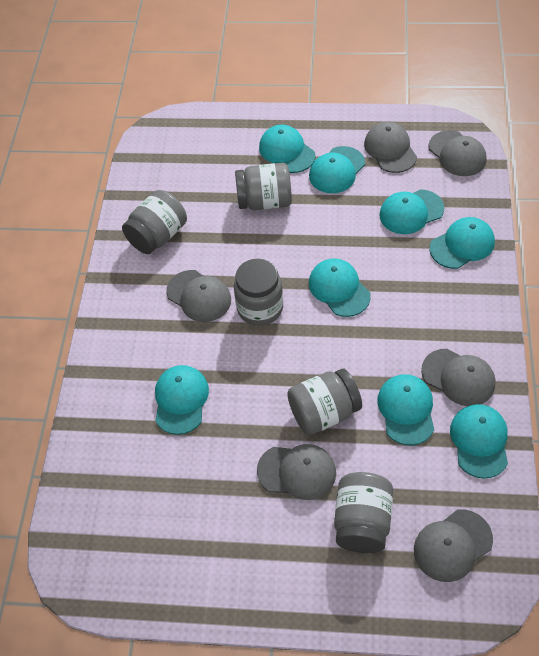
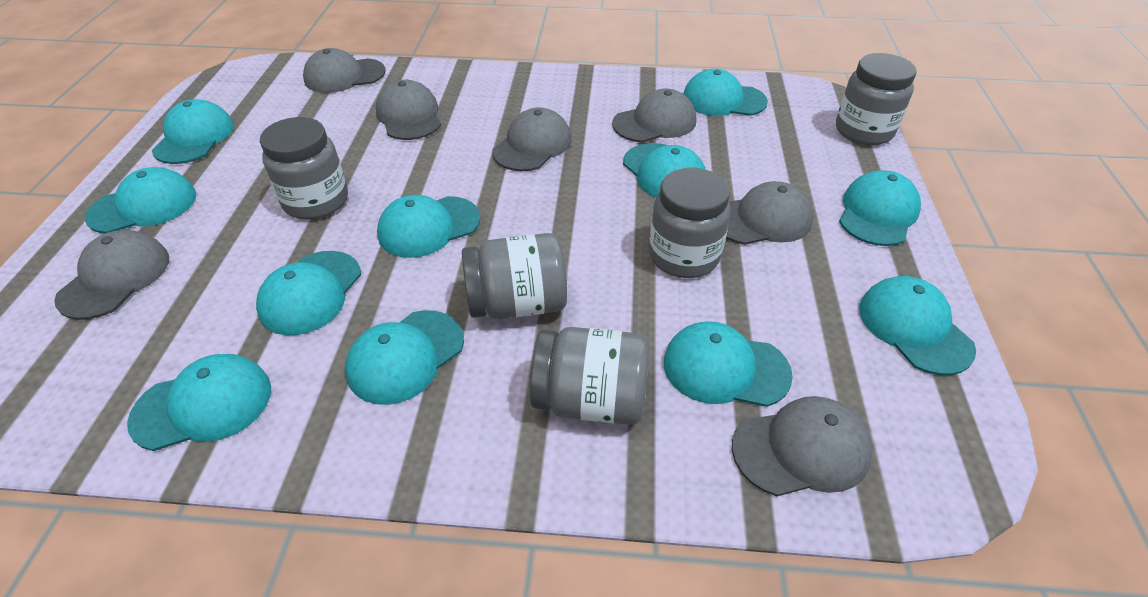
grey cap: [166,270,231,322] [257,444,336,500] [364,122,417,173] [414,510,493,582] [421,349,495,406] [428,130,487,176] = 6 -> [54,230,169,320] [303,48,386,93] [376,80,441,140] [492,107,572,171] [612,88,696,142] [726,181,813,245] [732,396,873,496] = 7
turquoise cap: [155,365,209,435] [259,125,316,173] [309,146,365,193] [309,259,371,317] [377,374,434,445] [379,189,444,234] [430,217,495,269] [450,404,508,479] = 8 -> [85,167,196,233] [127,354,271,451] [152,99,234,164] [256,251,361,335] [345,310,464,405] [377,195,480,258] [623,143,706,198] [664,321,793,407] [683,69,768,116] [839,170,921,246] [859,276,976,375] = 11

